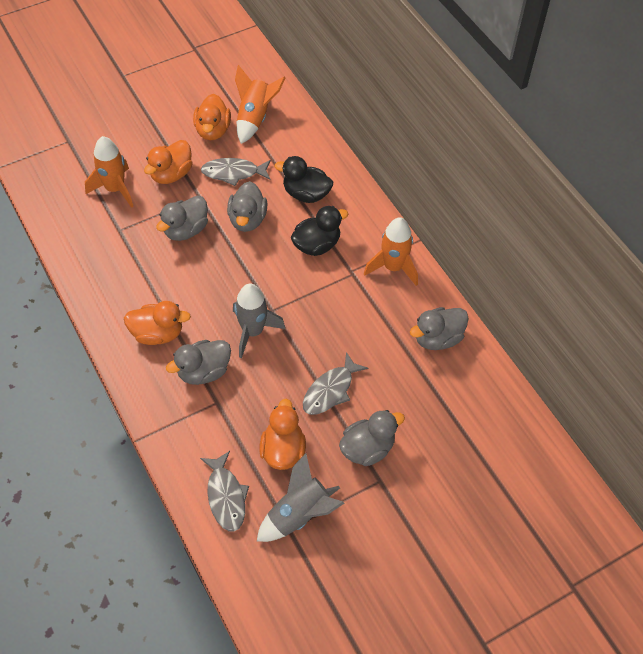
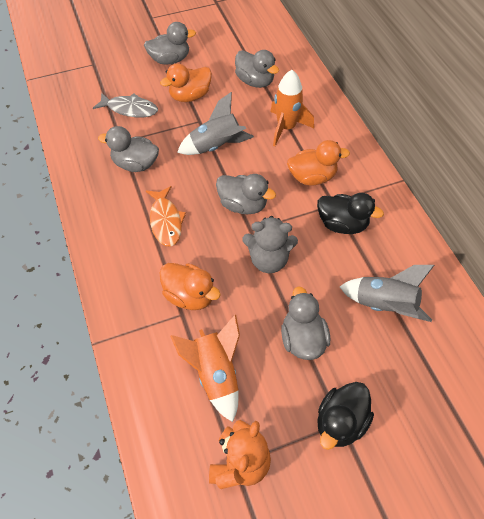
grey fish: [200,451,249,532] [201,158,271,186] [303,352,368,415] = 3 -> [93,92,158,117] = 1
grey teddy bear: none = 0 -> [242,216,298,273] = 1
orange duck: [124,301,191,345] [144,140,193,184] [193,94,231,140] [259,399,306,470] = 4 -> [160,63,212,102] [160,263,221,310] [287,140,350,186] = 3
orange fish: none = 0 -> [146,186,186,246] = 1
orange rocket: [85,136,134,208] [235,65,286,144] [364,217,418,286] = 3 -> [170,315,240,422] [270,70,314,146] = 2
orange teddy bear: none = 0 -> [209,420,271,489] = 1

